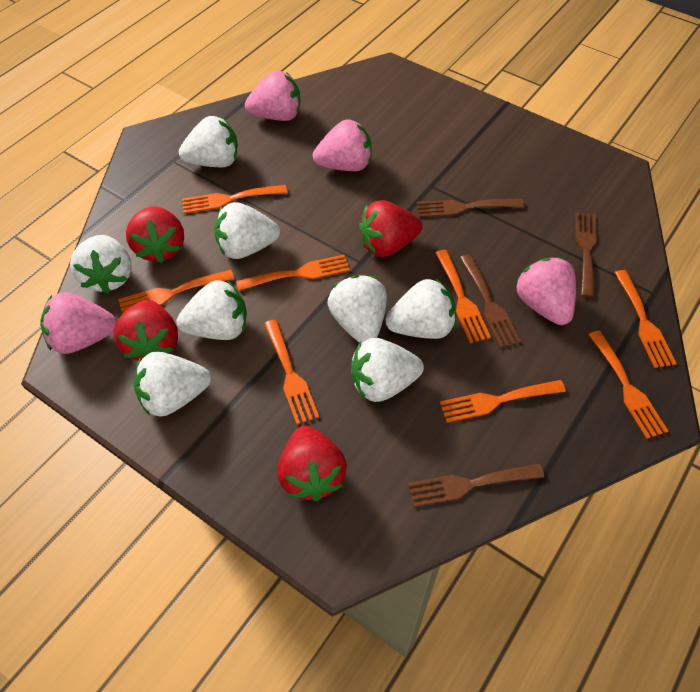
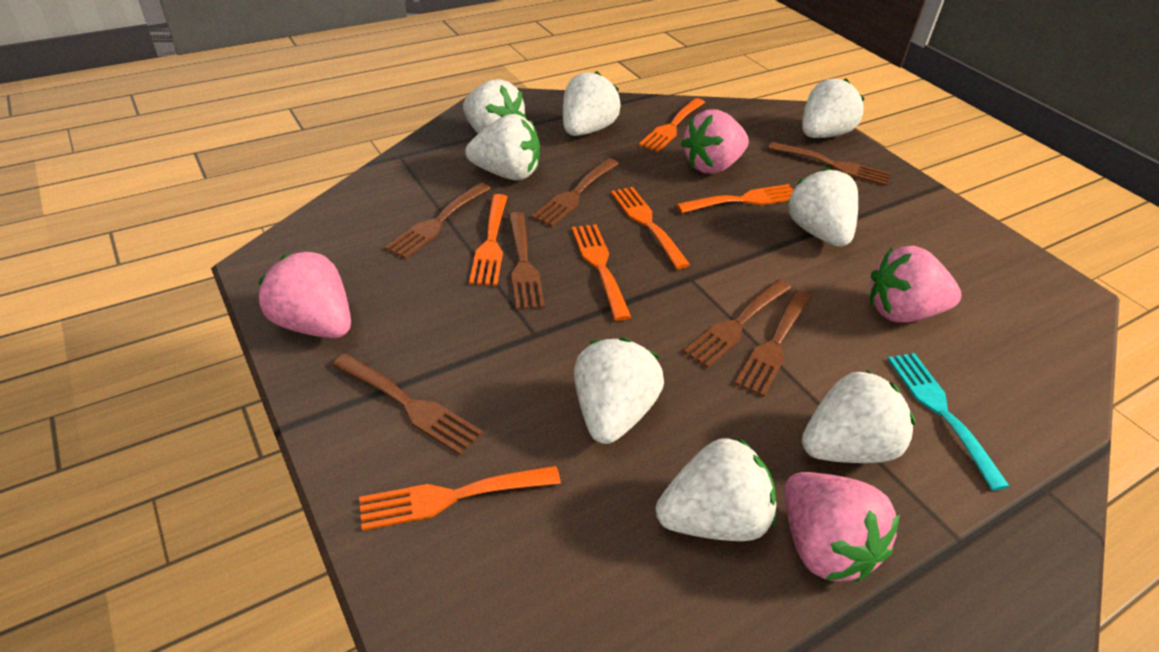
brown fork: [408,464,544,507] [417,199,524,217] [460,254,521,348] [575,212,597,297] = 4 -> [332,354,483,455] [385,182,491,259] [508,212,545,310] [531,158,619,227] [683,279,791,368] [735,290,811,397] [768,142,890,186] = 7
orange fork: [118,270,234,314] [182,185,287,214] [236,255,350,291] [264,319,319,425] [435,250,491,343] [440,380,566,423] [588,331,668,439] [614,270,677,368] = 8 -> [359,466,561,531] [469,194,507,286] [572,224,631,321] [611,187,690,269] [639,98,705,152] [676,184,794,213] = 6
red strawberry: [114,300,178,361] [126,206,184,263] [277,425,347,501] [359,200,423,257] = 4 -> none = 0
turquoise fork: none = 0 -> [888,353,1009,491] = 1

